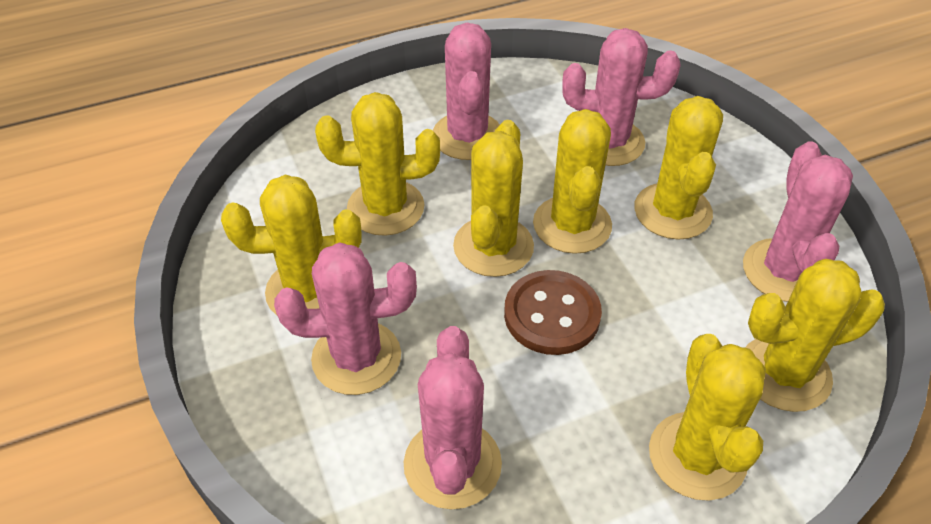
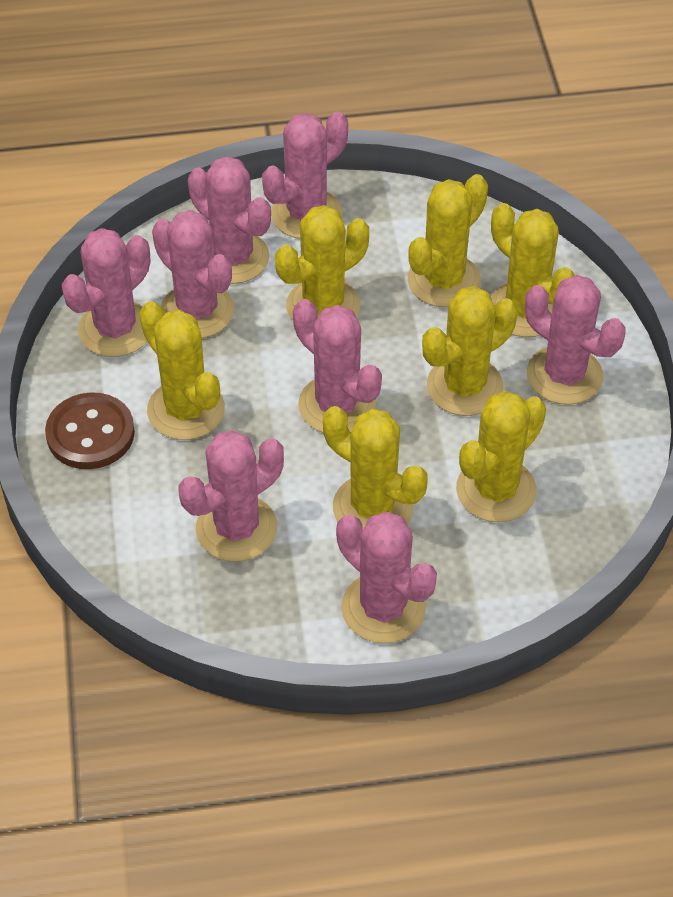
pink cactus: [274,242,417,395] [404,326,502,509] [432,23,500,160] [562,28,681,166] [743,142,853,302] = 5 -> [62,228,150,357] [152,210,234,338] [179,430,284,562] [188,156,271,284] [262,111,348,239] [293,299,382,433] [336,511,437,644] [525,275,626,405] = 8

